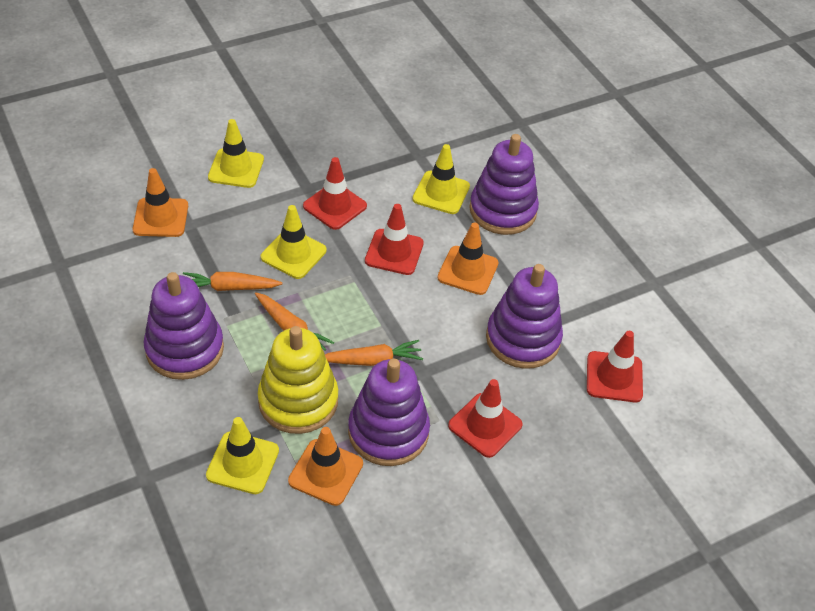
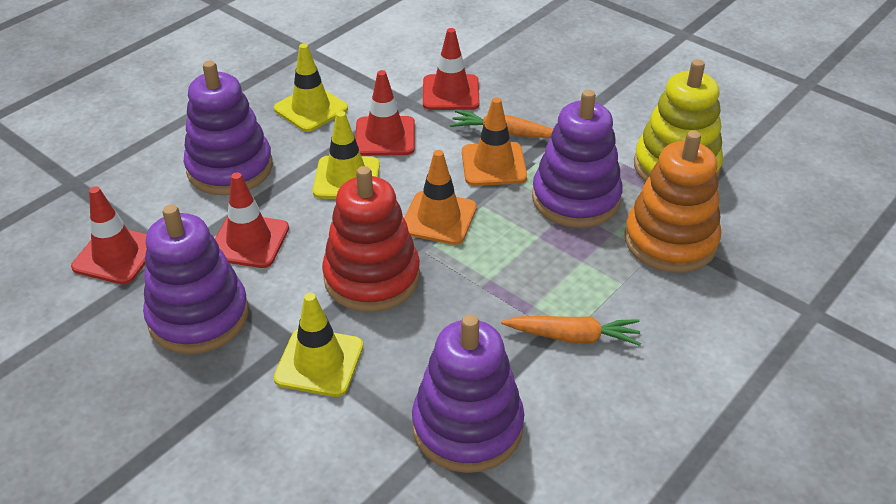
orange carrot: [183,272,282,291] [255,292,335,351] [325,340,423,366] = 3 -> [450,110,553,138] [501,316,641,346] = 2
orange stacking toy: none = 0 -> [624,130,721,273] = 1
orange traffic cone: [133,168,188,237] [288,427,363,506] [438,222,498,295] = 3 -> [404,150,477,245] [462,98,527,186] = 2
red stacking toy: none = 0 -> [322,166,420,312] = 1
yellow traffic cone: [206,417,279,494] [208,119,264,188] [261,205,327,279] [412,144,470,214] = 4 -> [274,43,348,132] [274,293,363,397] [313,111,380,199] = 3

